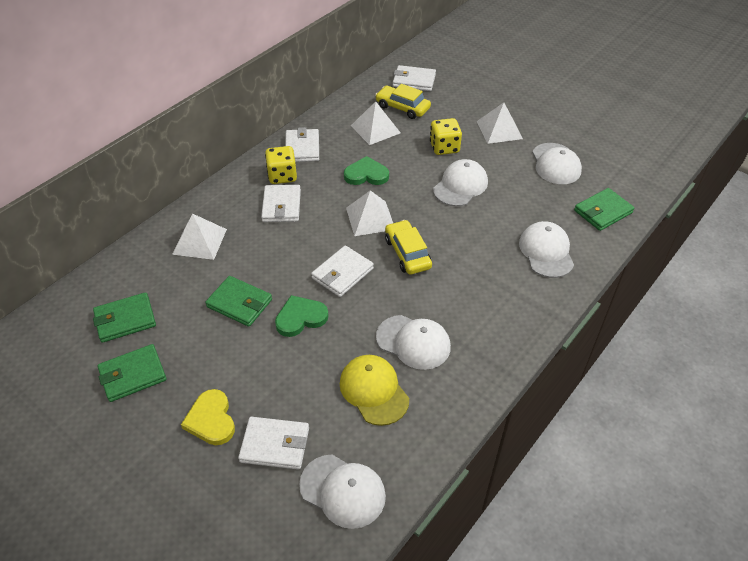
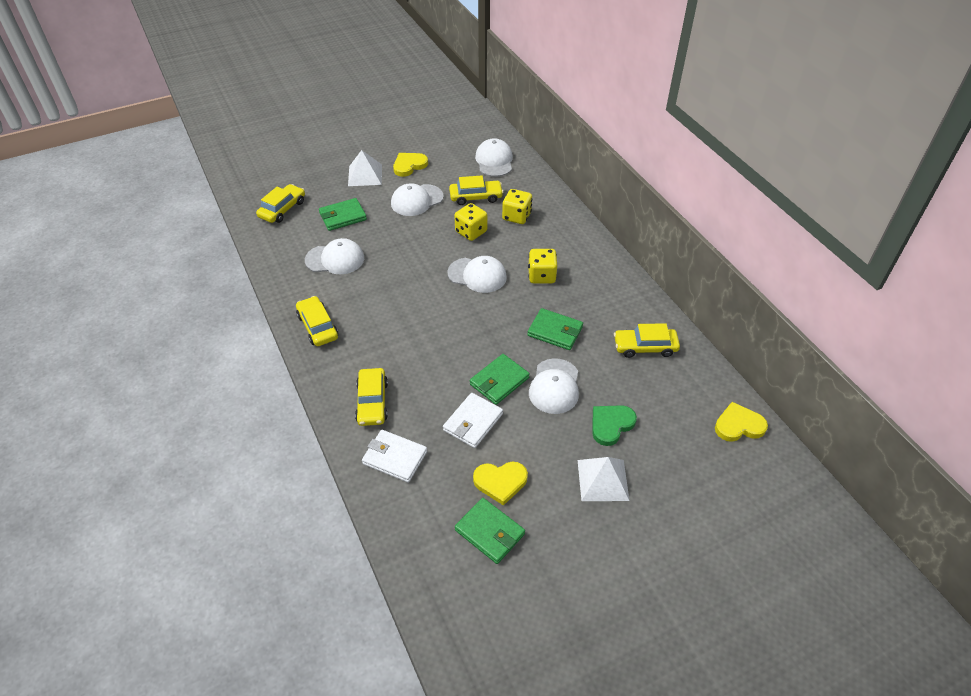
green heart: [275,295,329,337] [344,156,389,185] = 2 -> [592,405,637,446] = 1
white pyramid: [172,214,227,260] [346,190,393,236] [351,101,401,145] [477,102,523,144] = 4 -> [348,150,382,186] [578,457,630,501] = 2
white wallet: [238,417,309,470] [261,185,301,222] [285,127,319,162] [311,245,374,297] [393,65,436,91] = 5 -> [362,430,427,483] [443,393,503,448] = 2
yellow cap: [340,355,409,426] = 1 -> none = 0
yellow car: [375,84,431,119] [385,220,432,275] = 2 -> [256,184,305,223] [296,296,338,346] [355,368,388,426] [449,175,503,205] [614,323,680,358] = 5
yellow dice: [265,146,297,184] [430,118,462,155] = 2 -> [454,203,487,241] [502,189,532,224] [528,249,557,283] = 3
yellow heart: [181,389,235,445] = 1 -> [393,153,428,177] [473,462,528,506] [715,402,768,442] = 3

